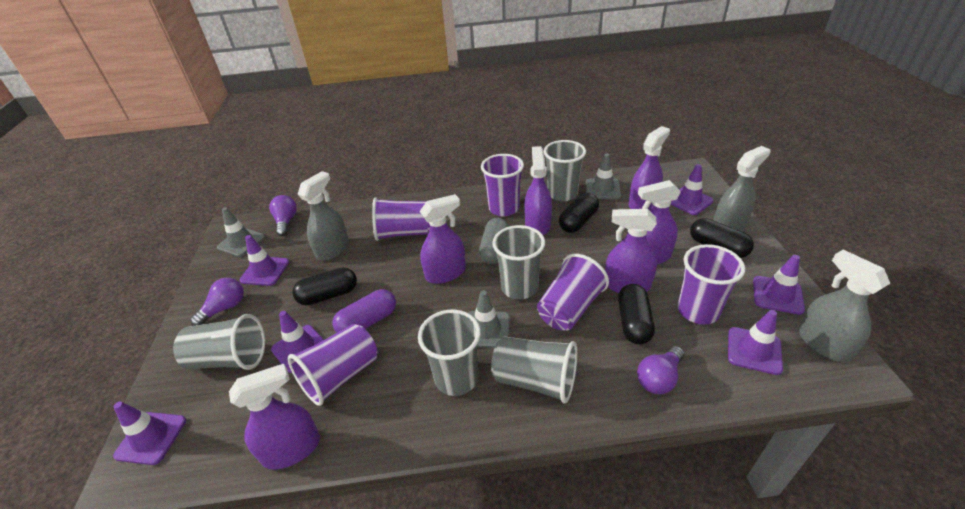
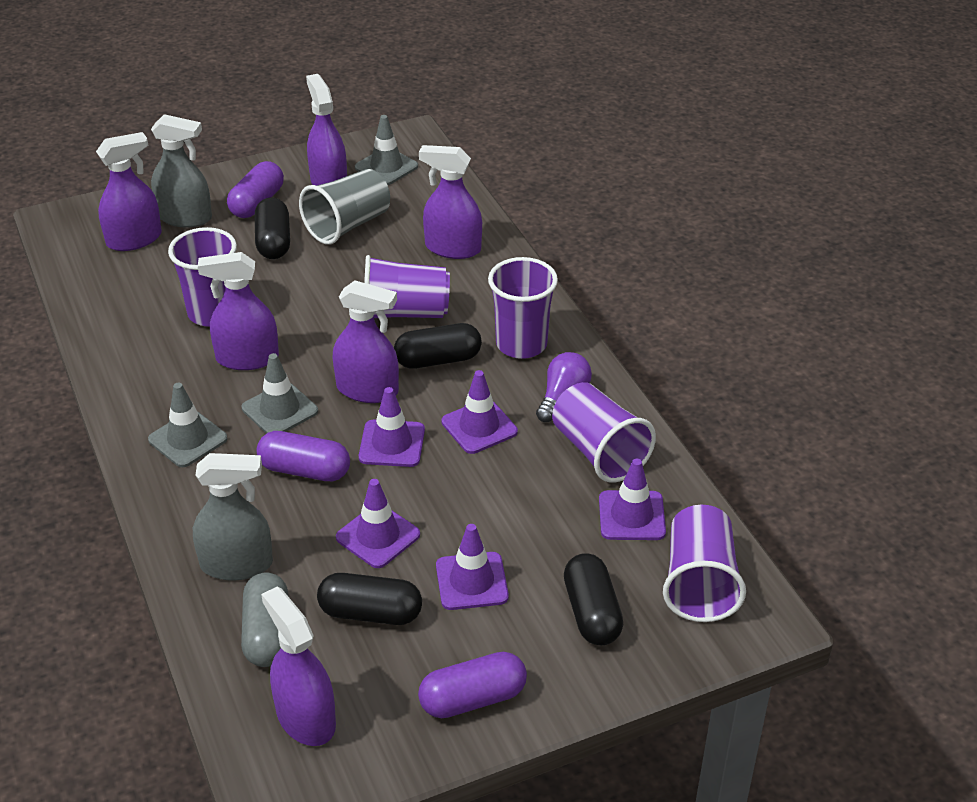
grey cup: [173,314,265,370] [418,309,481,396] [491,336,577,404] [492,225,545,299] [544,140,586,201] = 5 -> [299,169,390,245] = 1
grey spray bottle: [298,171,349,261] [713,146,770,231] [798,250,890,362] = 3 -> [151,114,212,227] [193,453,273,580] = 2
purple capsule: [332,289,396,333] = 1 -> [227,161,284,218] [257,431,350,481] [418,652,527,718] = 3
purple light bulb: [190,278,244,326] [269,195,297,236] [637,346,685,394] = 3 -> [536,352,592,422] = 1
purple traffic cone: [113,402,186,465] [240,235,289,286] [271,311,324,373] [671,164,714,215] [728,310,783,375] [753,255,805,315] = 6 -> [336,479,420,568] [359,387,425,467] [436,524,509,610] [441,370,518,454] [599,459,666,540] = 5

